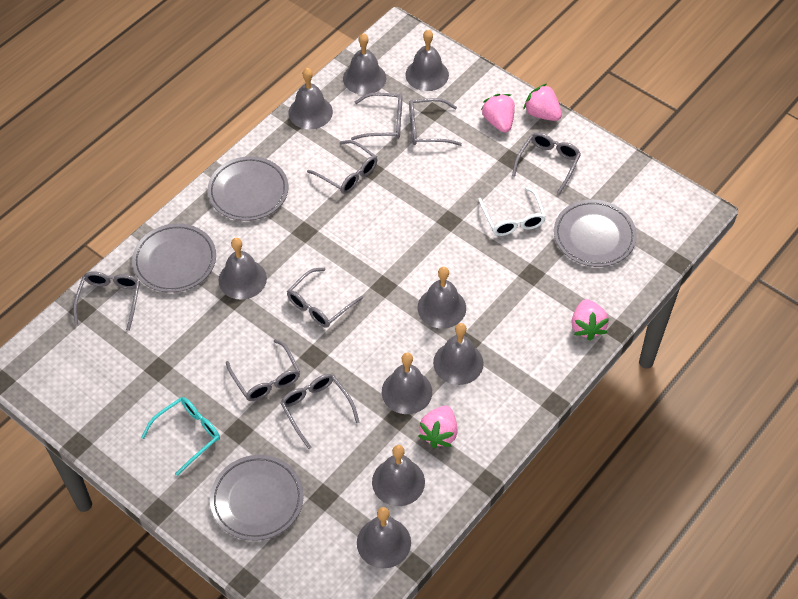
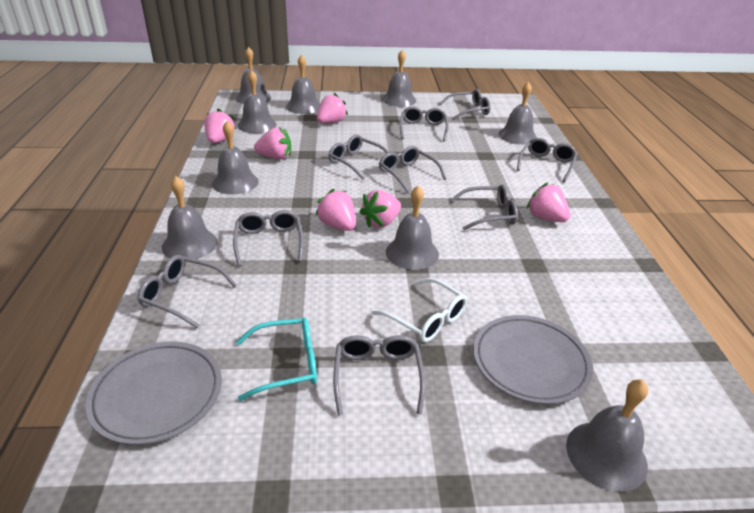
grey glasses: [73,271,140,331] [226,339,300,401] [281,374,359,449] [287,268,363,328] [307,140,377,194] [351,92,402,140] [409,98,462,146] [512,132,581,194] = 8 -> [137,255,237,328] [233,210,303,266] [328,134,389,180] [333,335,425,415] [379,146,446,193] [400,106,449,142] [439,89,490,120] [451,185,518,230] [517,138,577,182] = 9
grey plate: [132,224,216,293] [208,156,288,221] [210,455,304,541] [554,200,637,267] = 4 -> [86,342,222,445] [473,315,593,404] = 2
pink strawberry: [418,405,457,448] [481,94,515,133] [523,84,562,121] [571,299,609,341] = 4 -> [204,109,236,143] [254,127,291,159] [315,189,356,231] [317,93,348,123] [360,190,401,228] [526,183,570,222] = 6

